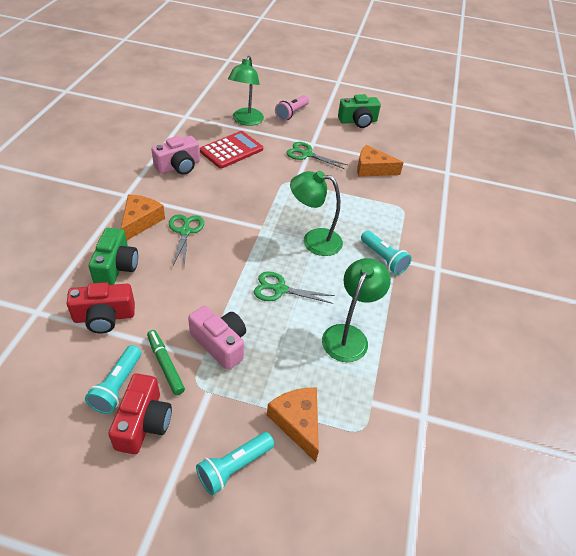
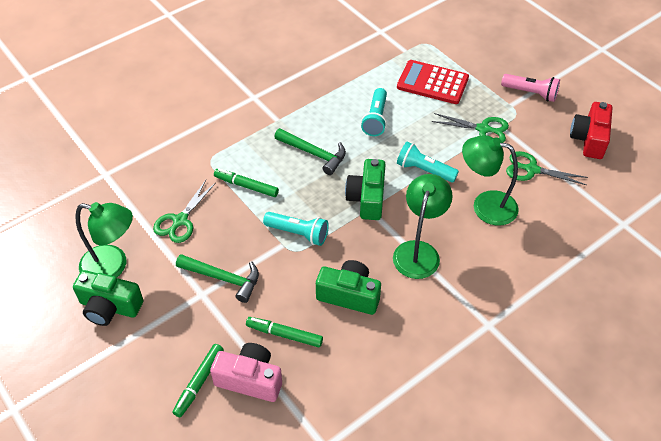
green camera: [89,228,138,285] [338,94,381,128] = 2 -> [73,270,143,326] [316,260,381,315] [345,159,386,220] = 3
green hammer: none = 0 -> [176,254,259,303] [274,128,346,175] = 2
green marker: [147,330,185,395] = 1 -> [172,344,224,417] [214,169,279,197] [246,317,323,347] = 3
orange cheese: [121,195,165,240] [267,387,319,462] [357,145,404,177] = 3 -> none = 0
pink camera: [151,136,200,175] [188,306,246,370] = 2 -> [210,343,282,402] = 1
red camera: [67,282,135,333] [108,373,172,454] = 2 -> [570,102,612,159] = 1

